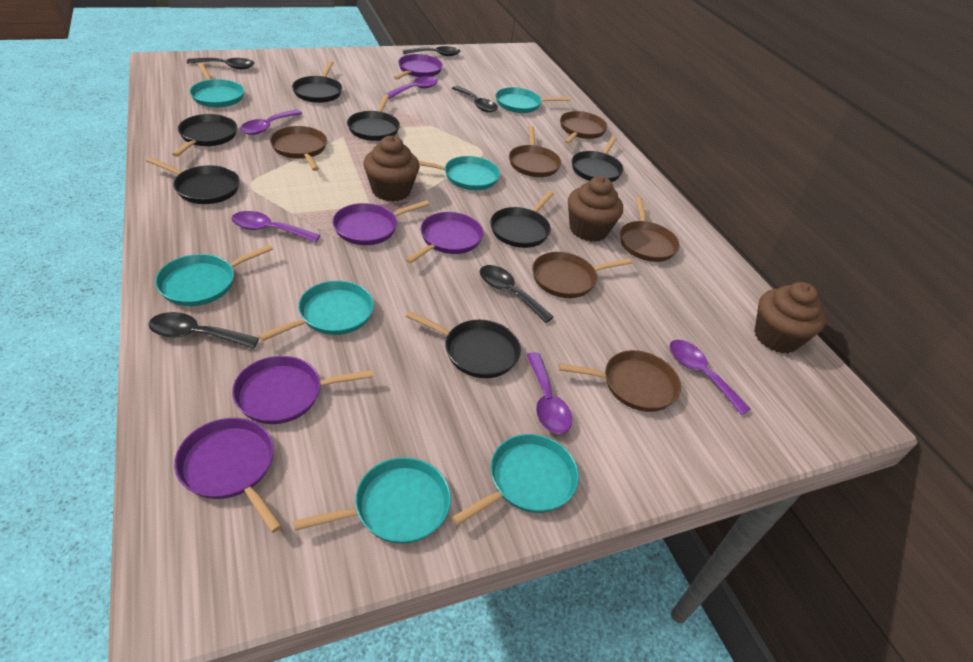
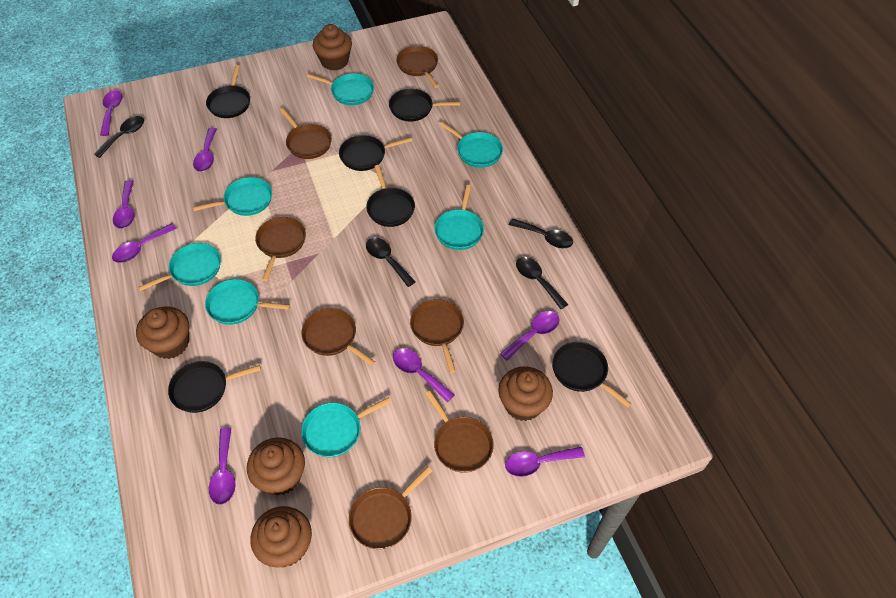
black pan: [146,157,240,204] [172,114,237,157] [292,61,342,103] [347,94,400,141] [406,311,521,378] [490,191,554,248] [572,136,623,182] = 7 -> [168,361,261,413] [206,65,250,118] [339,135,412,171] [366,165,415,227] [389,89,460,121] [552,342,632,408] = 6
black spoon: [149,312,259,349] [187,58,254,69] [403,46,460,56] [451,86,498,112] [480,265,554,323] = 5 -> [94,116,144,158] [366,238,415,287] [509,219,573,248] [516,257,568,309] = 4
brown cupcake: [363,136,420,202] [568,176,623,242] [754,282,826,353] = 3 -> [136,307,189,359] [247,437,305,495] [250,506,312,567] [313,24,352,71] [498,366,553,421] = 5
brown pan: [270,126,327,171] [509,126,561,177] [532,252,632,298] [558,350,681,412] [560,111,607,144] [620,197,680,262] = 6 -> [255,217,306,281] [280,108,332,159] [301,308,375,366] [349,466,433,549] [396,46,439,88] [410,299,464,373] [425,391,494,473] = 7
purple pan: [174,418,282,533] [232,356,373,424] [333,200,430,245] [394,54,443,80] [406,212,483,264] = 5 -> none = 0
purple spoon: [231,211,320,243] [240,109,302,135] [386,76,438,99] [526,352,572,434] [669,340,751,415] = 5 -> [100,90,122,136] [112,223,177,263] [113,180,135,229] [193,128,217,172] [209,428,236,505] [393,348,455,402] [500,311,560,360] [505,447,585,477] = 8

